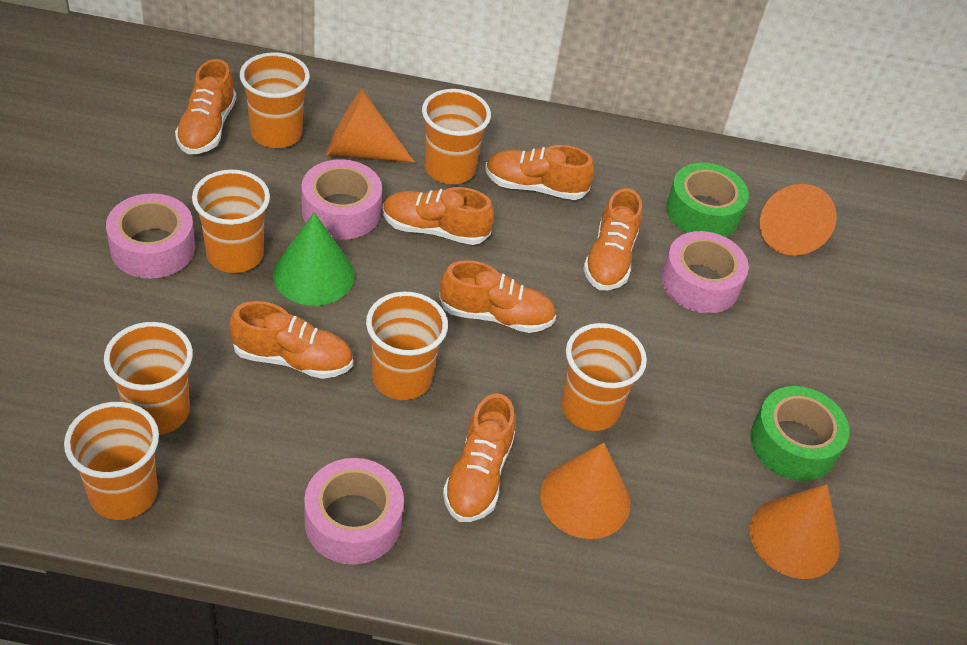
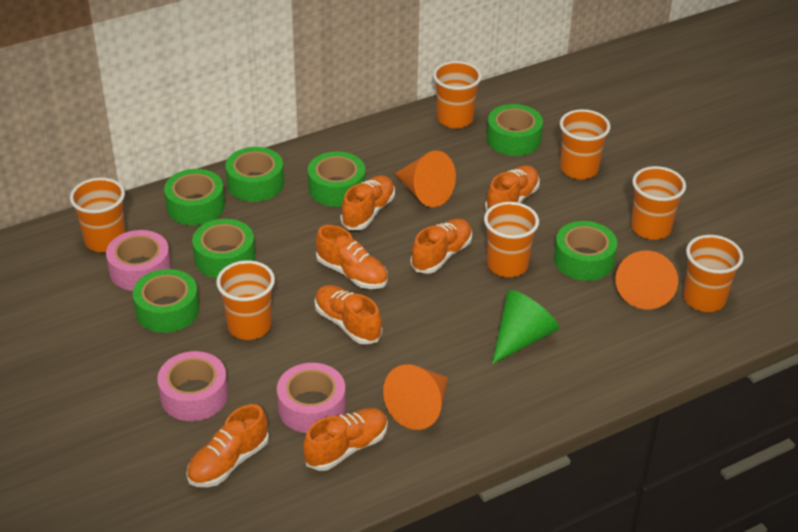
green tape: [666,163,749,237] [750,386,849,481] = 2 -> [133,269,199,333] [164,169,225,225] [192,219,255,278] [225,147,284,202] [308,151,365,207] [487,104,543,156] [554,221,617,281] = 7
orange cone: [326,89,415,163] [540,442,630,539] [750,484,840,579] [760,184,837,256] = 4 -> [383,364,448,430] [395,151,456,207] [616,251,678,309] = 3
pink tape: [106,193,195,279] [302,159,382,240] [304,458,404,565] [661,231,749,313] = 4 -> [106,230,171,291] [157,351,228,421] [277,363,346,433] = 3

